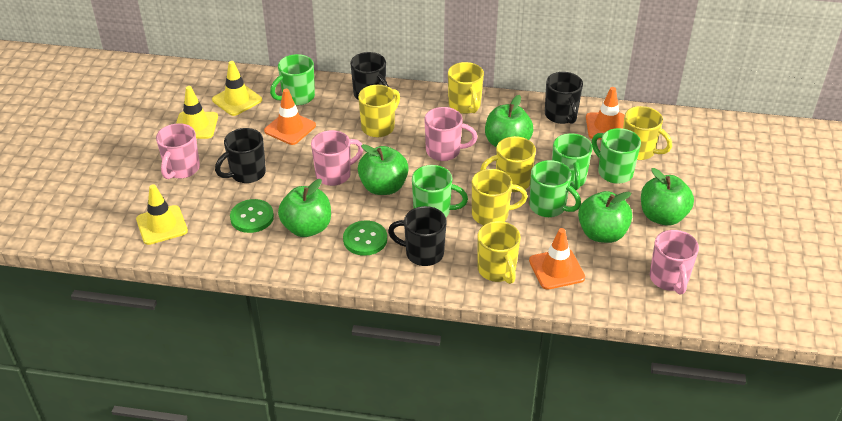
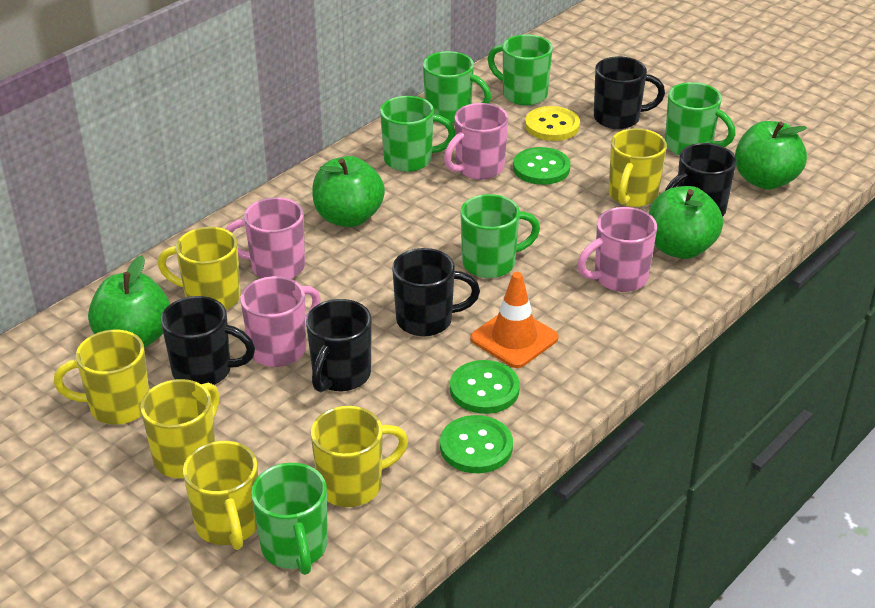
black mug: [215,128,266,183] [350,52,389,100] [388,206,447,266] [545,72,583,124] = 4 -> [161,296,255,385] [306,299,372,392] [392,248,480,336] [594,56,665,129] [665,143,737,217] = 5
green apple: [278,179,331,237] [358,144,409,195] [485,95,533,147] [578,191,632,243] [641,168,694,226] = 5 -> [88,255,170,348] [312,156,385,227] [649,186,723,259] [735,121,807,190] = 4
green button: [230,199,274,233] [343,221,387,256] = 2 -> [440,415,513,473] [450,360,520,414] [513,147,570,185] = 3
green mug: [270,54,315,105] [412,165,468,217] [530,160,581,217] [552,133,593,190] [592,128,641,184] = 5 -> [251,463,328,575] [380,96,455,172] [423,51,491,123] [460,194,540,278] [488,35,553,106] [665,82,736,155] = 6
orange traffic cone: [264,89,316,145] [529,228,585,290] [586,87,625,140] = 3 -> [470,272,559,368] = 1
yellow button: none = 0 -> [525,106,580,141] = 1
yellow traffic cone: [136,184,188,245] [176,86,218,139] [212,61,262,116] = 3 -> none = 0

